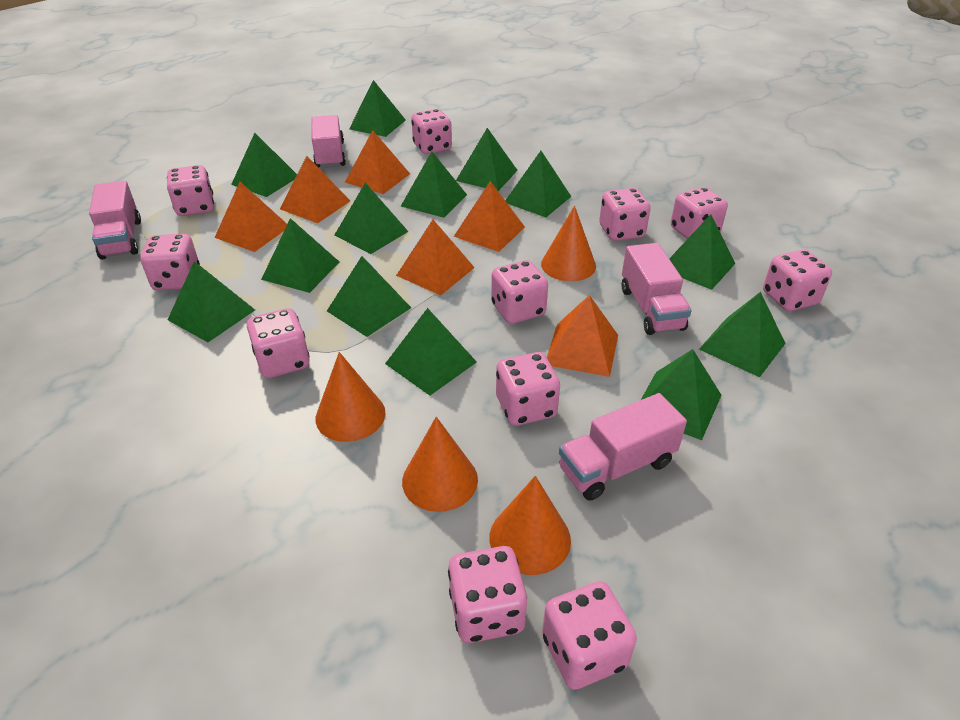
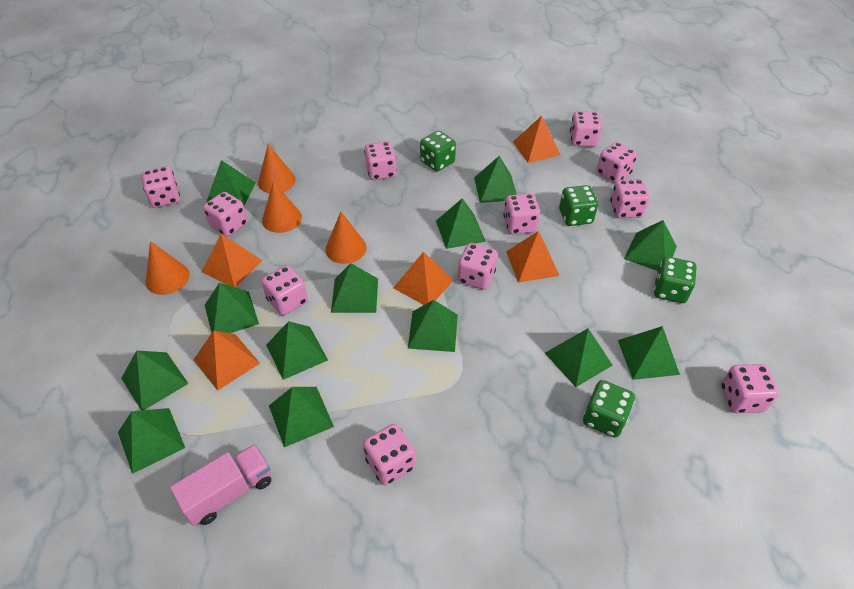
green dice: none = 0 -> [420,131,456,171] [559,185,598,226] [583,380,635,438] [654,257,697,303] = 4
orange pyramid: [215,182,287,252] [280,156,350,223] [345,130,410,194] [396,220,475,295] [454,181,525,252] [547,295,618,377] = 6 -> [193,331,260,391] [202,234,262,287] [393,252,454,305] [506,231,559,282] [513,116,560,163] = 5
pink truck: [89,181,141,259] [311,115,346,168] [559,393,687,501] [622,243,692,335] = 4 -> [170,444,271,526] = 1

